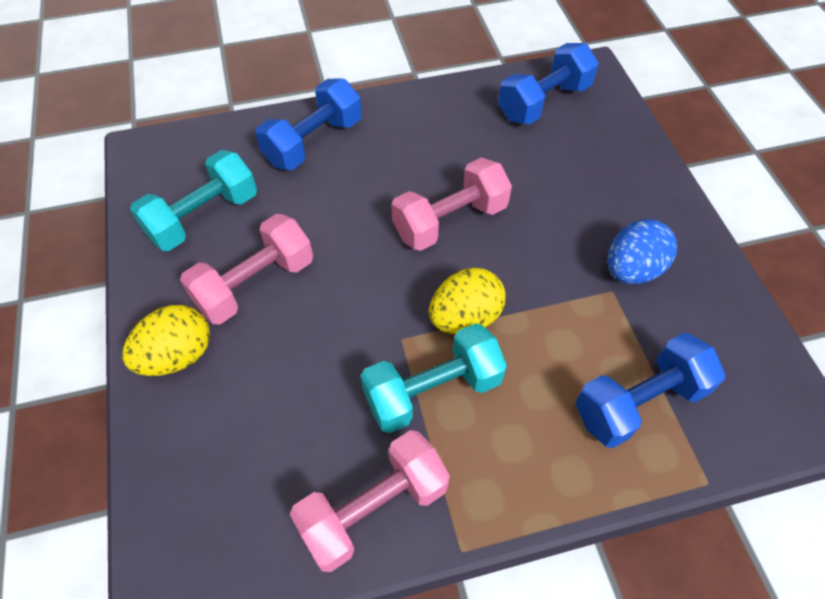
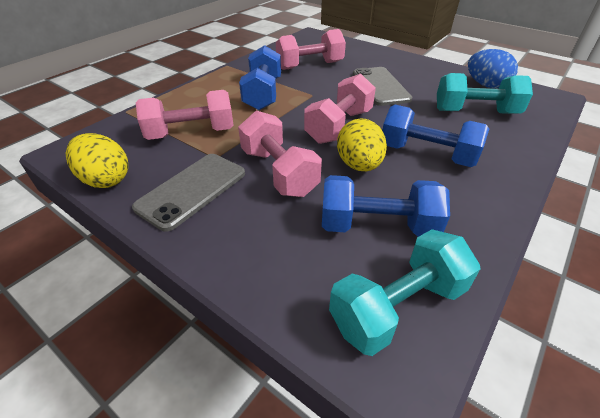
grey phone: none = 0 -> [132,154,245,232] [353,67,412,106] = 2
pink dumbbell: [180,214,313,324] [290,430,450,572] [391,157,512,251] = 3 -> [136,90,234,140] [238,110,322,197] [276,29,346,70] [304,74,376,144] = 4

